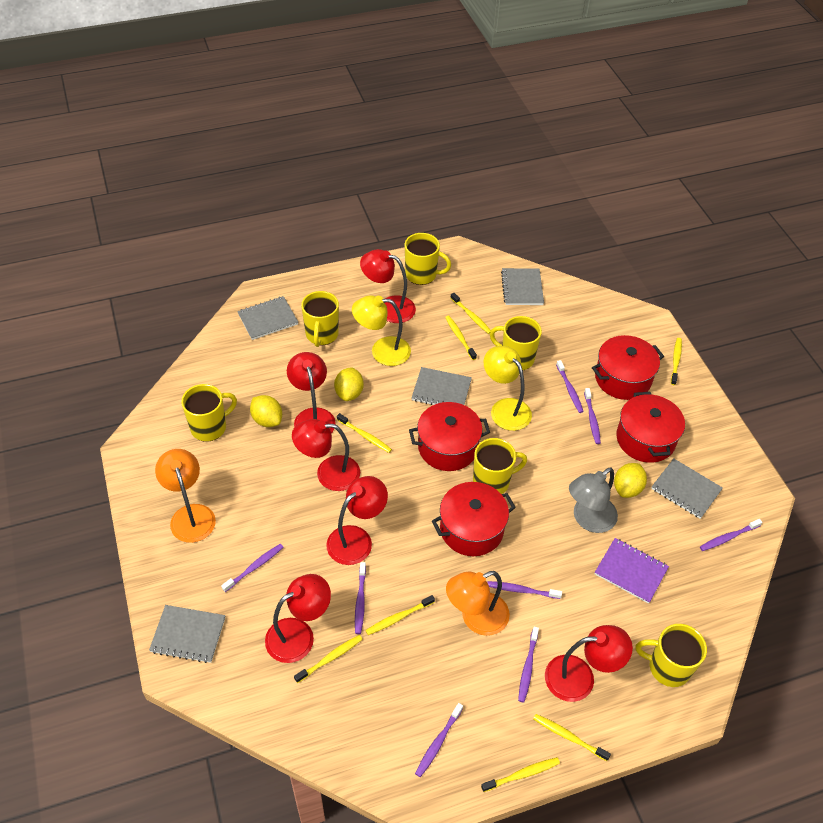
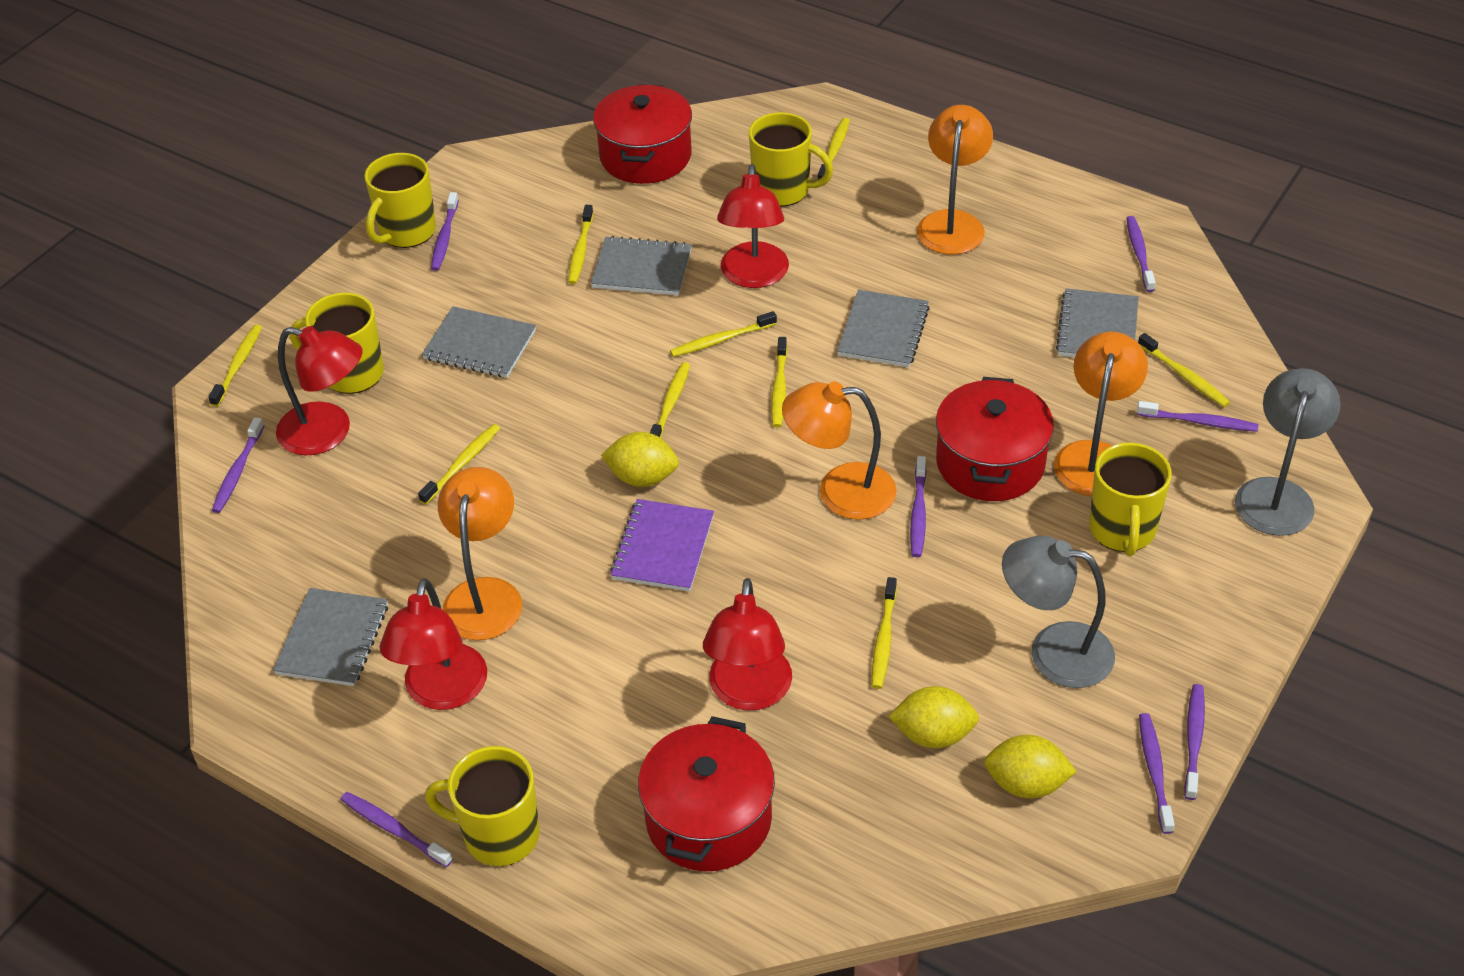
grey lamp: [569,467,618,533] = 1 -> [1002,536,1115,688] [1235,368,1341,536] = 2
orange lamp: [155,449,216,543] [446,571,510,636] = 2 -> [438,467,522,640] [782,381,897,520] [917,105,993,255] [1054,332,1148,496] = 4
red lamp: [265,574,331,663] [287,352,336,433] [292,419,360,491] [326,476,388,565] [360,249,416,323] [545,625,633,702] = 6 -> [276,326,363,455] [380,578,487,710] [703,578,792,711] [717,164,789,288] = 4
red pot: [409,402,490,471] [432,482,516,556] [592,335,664,400] [616,392,685,463] = 4 -> [593,84,692,184] [638,716,775,871] [936,377,1054,501] = 3
yellow lamp: [352,295,411,366] [484,346,532,431] = 2 -> none = 0
yellow mug: [181,384,237,442] [301,291,339,347] [405,233,451,285] [473,438,527,494] [490,316,542,370] [635,624,707,687] = 6 -> [289,292,384,394] [364,153,436,248] [425,746,540,866] [749,112,833,207] [1089,443,1172,556] = 5
yellow toothbrush: [294,635,363,683] [337,413,392,453] [365,595,435,635] [445,316,477,360] [451,293,491,334] [481,757,560,792] [533,714,611,761] [671,338,682,385] = 8 -> [208,325,262,407] [418,424,500,504] [568,205,593,284] [650,362,690,438] [670,311,777,357] [771,337,787,428] [818,118,850,179] [872,577,897,689] [1138,333,1230,407] = 9

